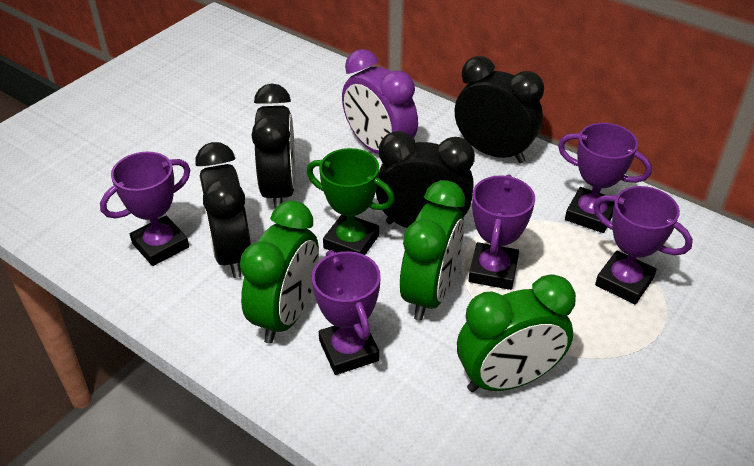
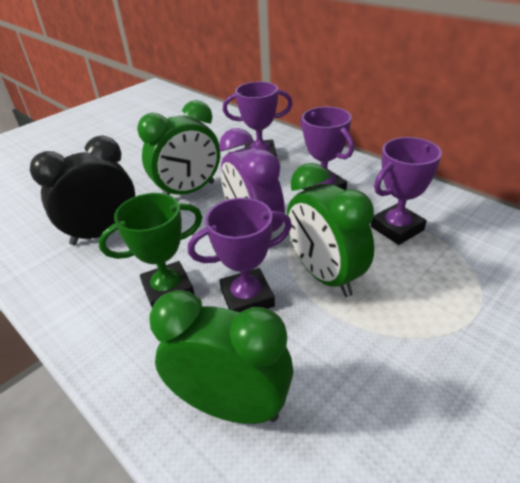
black clock: [196,142,251,278] [251,83,295,209] [376,131,475,228] [455,56,544,163] = 4 -> [30,136,135,245] = 1
purple trophy: [100,152,190,266] [312,250,381,375] [468,174,535,290] [558,123,652,233] [593,186,693,304] = 5 -> [188,198,292,313] [223,81,293,157] [300,107,354,190] [371,137,442,245] = 4

